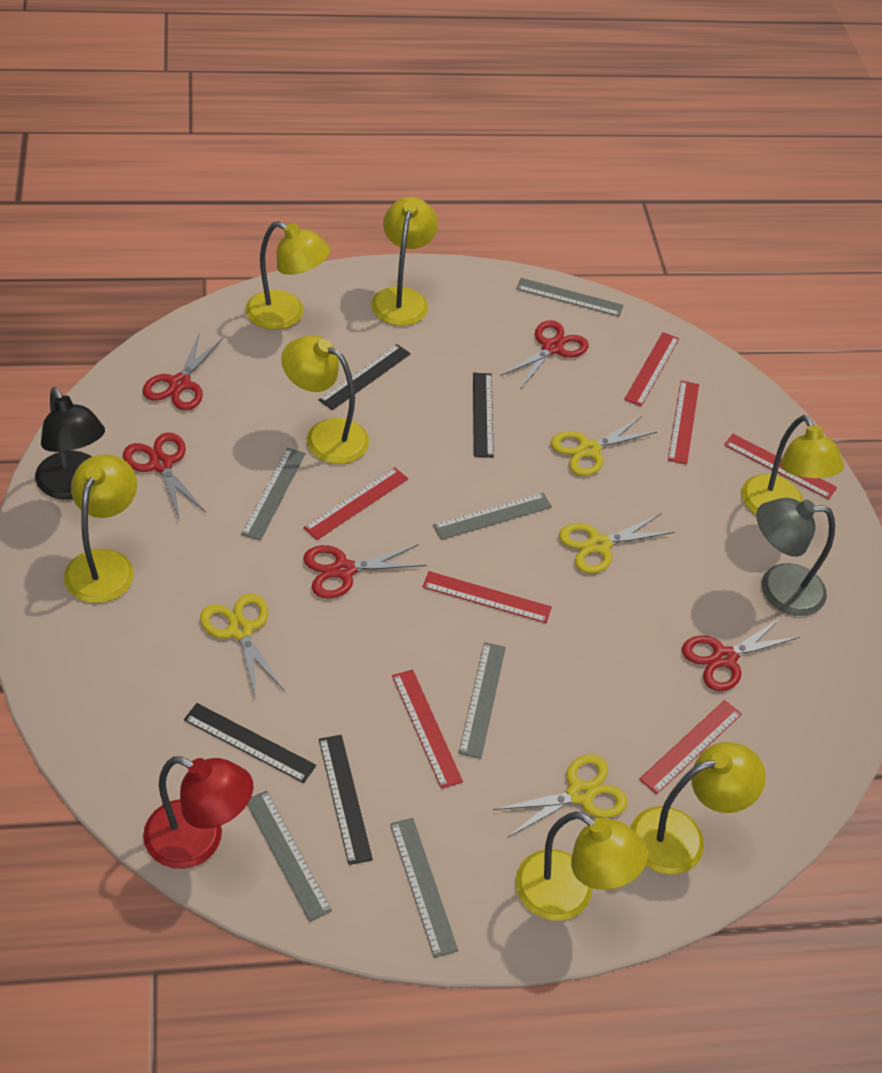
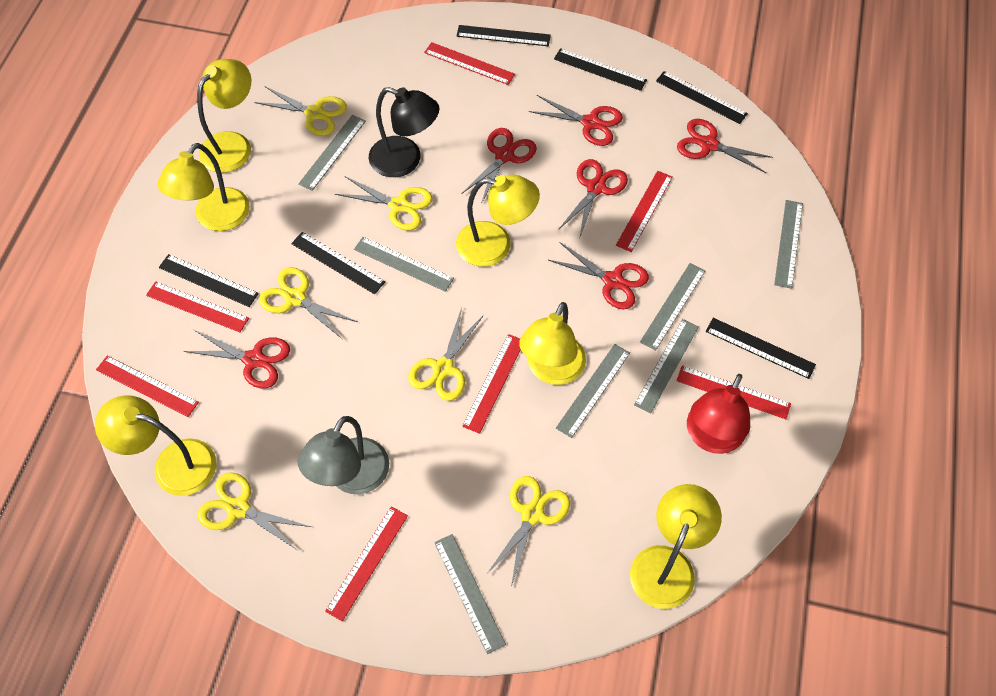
black ruler: [184,703,316,783] [319,344,411,410] [319,735,373,865] [473,372,494,458] = 4 -> [159,254,259,307] [291,232,385,294] [457,25,551,46] [554,48,647,91] [656,71,748,124] [706,318,816,379] = 6
grey ruler: [241,448,306,541] [247,790,332,922] [390,818,458,958] [433,493,552,540] [459,642,506,759] [516,278,624,317] = 6 -> [298,115,366,191] [354,237,454,292] [434,534,506,654] [556,344,630,438] [634,319,699,413] [640,263,705,351] [774,200,803,289] = 7
red scissors: [123,433,206,521] [142,332,223,410] [303,544,426,599] [500,320,589,388] [682,617,800,691] = 5 -> [183,330,290,389] [461,128,537,204] [529,95,623,146] [548,242,649,309] [558,159,628,239] [677,119,773,173] = 6
yellow lamp: [64,454,137,603] [245,221,330,330] [281,335,369,464] [371,197,438,326] [515,811,648,921] [631,742,766,874] [741,415,844,515] = 7 -> [95,395,216,496] [157,143,250,231] [197,59,251,173] [456,175,540,267] [519,302,586,385] [630,484,722,609] = 6
yellow scissors: [200,593,285,699] [493,754,628,838] [551,416,657,476] [559,513,675,574] = 4 -> [197,473,311,550] [254,86,347,136] [259,267,358,339] [335,176,433,231] [408,307,484,401] [486,476,570,586] = 6

